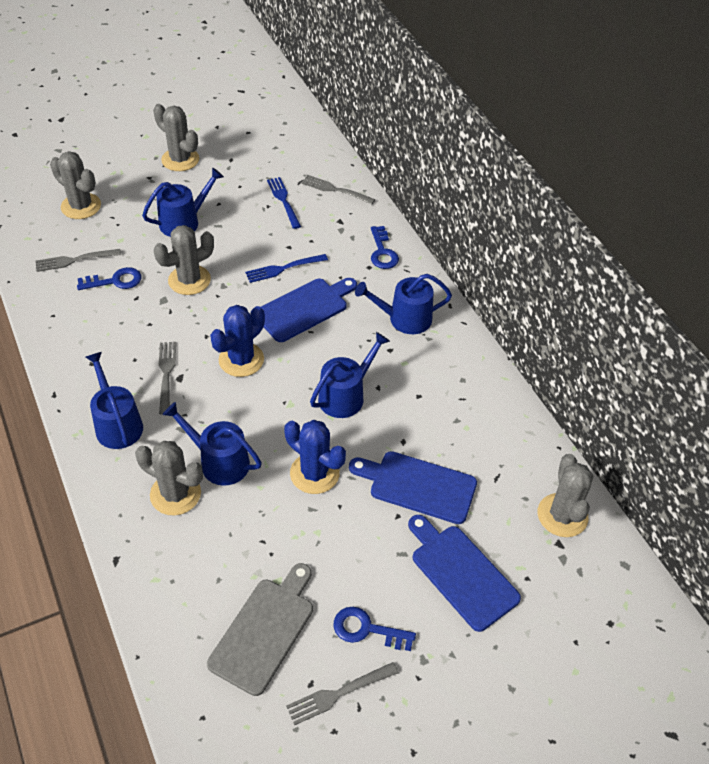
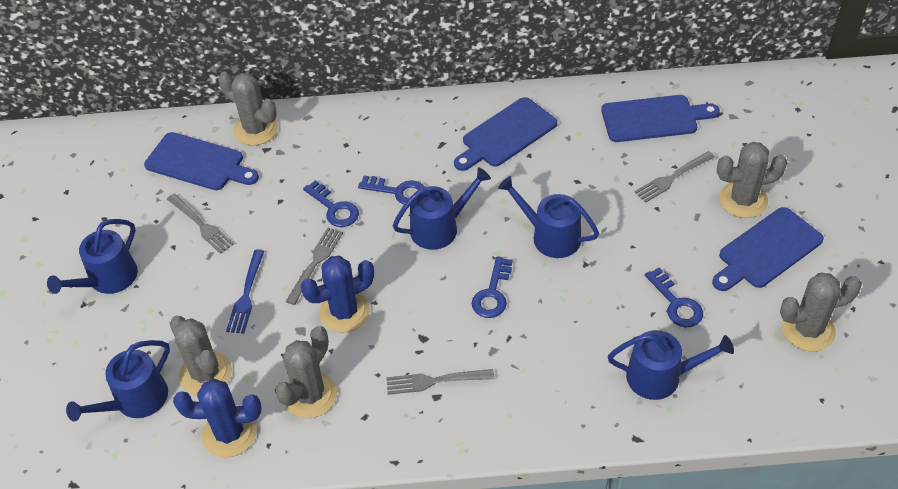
blue cutting board: [261,278,357,342] [349,451,477,524] [408,515,521,632] = 3 -> [144,132,259,190] [454,97,557,171] [601,95,720,142] [712,207,824,291] = 4
blue fork: [245,254,328,283] [267,177,301,229] = 2 -> [226,249,265,334] = 1
blue key: [77,267,141,290] [334,607,416,651] [371,226,399,269] = 3 -> [303,180,359,227] [358,175,425,205] [472,256,513,318] [645,268,703,327] = 4
grey cutting board: [207,563,313,696] = 1 -> none = 0

